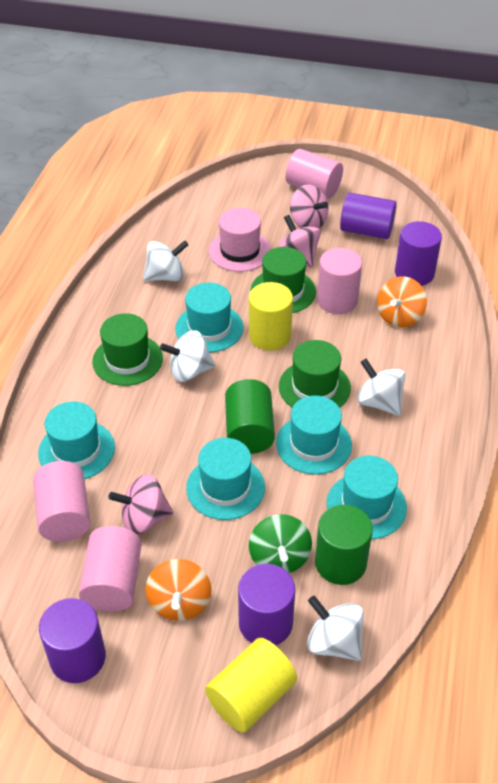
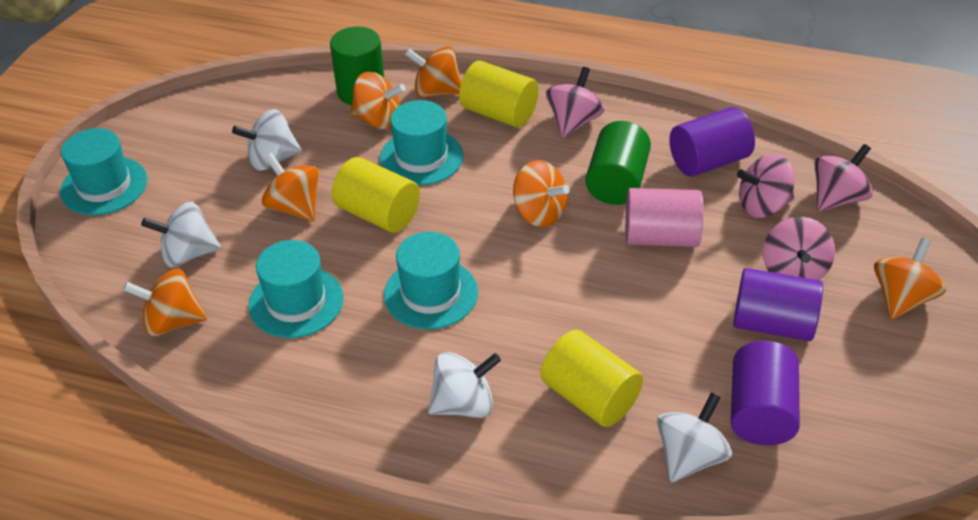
green hat: [92,313,163,386] [250,247,316,313] [279,340,351,408] = 3 -> none = 0
green spinning top: [249,514,312,573] = 1 -> none = 0
orange spinning top: [146,559,212,621] [377,276,427,328] = 2 -> [123,269,207,336] [262,153,319,221] [350,72,405,129] [405,46,462,97] [513,160,570,227] [874,237,946,319] = 6
pink cylinder: [33,461,91,542] [79,526,142,612] [285,149,343,198] [317,248,362,314] = 4 -> [625,188,704,247] = 1
pink hat: [209,208,271,272] = 1 -> none = 0
pink spinning top: [108,474,173,534] [278,215,321,268] [290,185,329,229] = 3 -> [546,67,605,138] [737,154,795,218] [763,217,835,280] [814,144,873,212] = 4
purple cylinder: [39,598,106,683] [238,564,295,645] [340,192,397,239] [395,221,442,286] = 4 -> [669,107,755,177] [731,341,800,445] [733,268,823,341] = 3
turquoise hat: [38,401,115,479] [175,283,243,352] [186,438,265,520] [276,395,352,475] [327,456,407,539] = 5 -> [60,128,147,215] [248,240,343,338] [380,100,463,186] [384,232,478,329] = 4
yellow cylinder: [205,638,297,733] [249,282,293,350] = 2 -> [332,157,420,233] [459,61,539,128] [540,330,643,427] = 3

